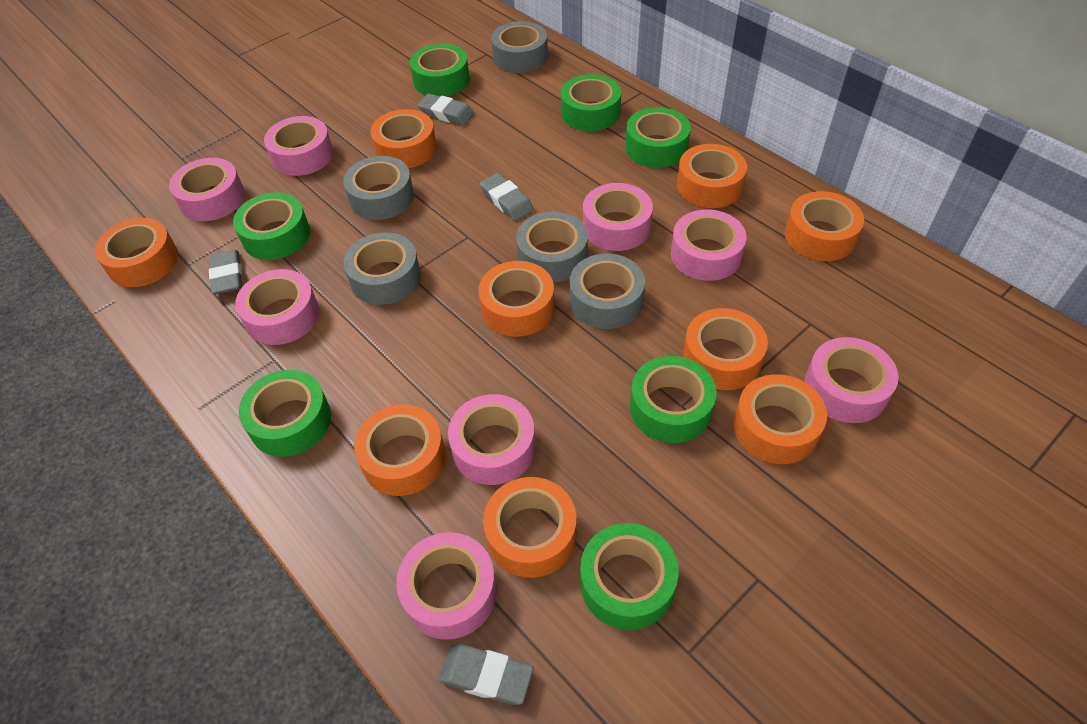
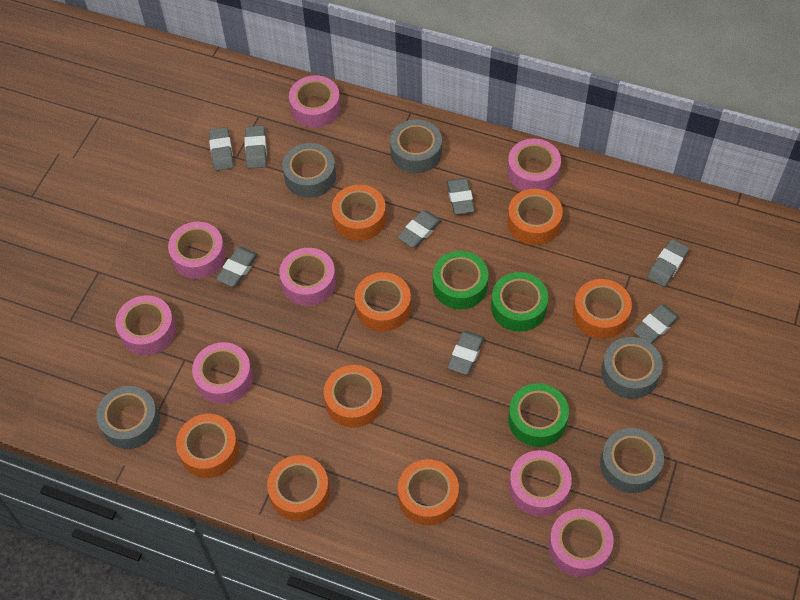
green tape: [233,192,310,260] [239,370,331,457] [410,44,470,97] [561,74,621,131] [580,523,678,630] [625,107,691,168] [630,356,717,443] = 7 -> [433,251,488,309] [491,272,548,332] [508,383,569,447] = 3
grey eraser: [209,250,242,295] [418,94,475,126] [439,644,534,705] [480,173,534,221] = 4 -> [209,127,234,171] [216,247,258,287] [244,125,267,169] [397,210,442,248] [447,178,475,214] [448,331,484,375] [633,304,679,344] [647,239,689,287] = 8
orange tape: [94,218,178,287] [354,404,446,496] [370,109,437,168] [479,261,555,337] [483,477,577,578] [677,144,747,208] [683,308,768,390] [733,374,827,464] [785,191,864,261] = 9 -> [176,414,239,478] [267,455,330,521] [324,365,383,428] [332,185,386,241] [355,272,411,332] [398,459,459,525] [507,189,563,245] [573,279,632,339] = 8

